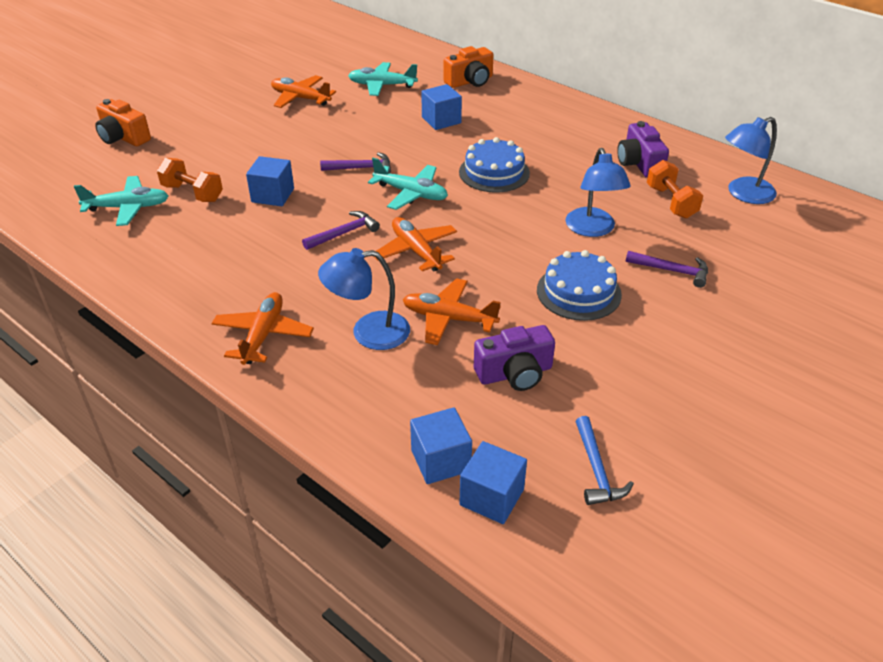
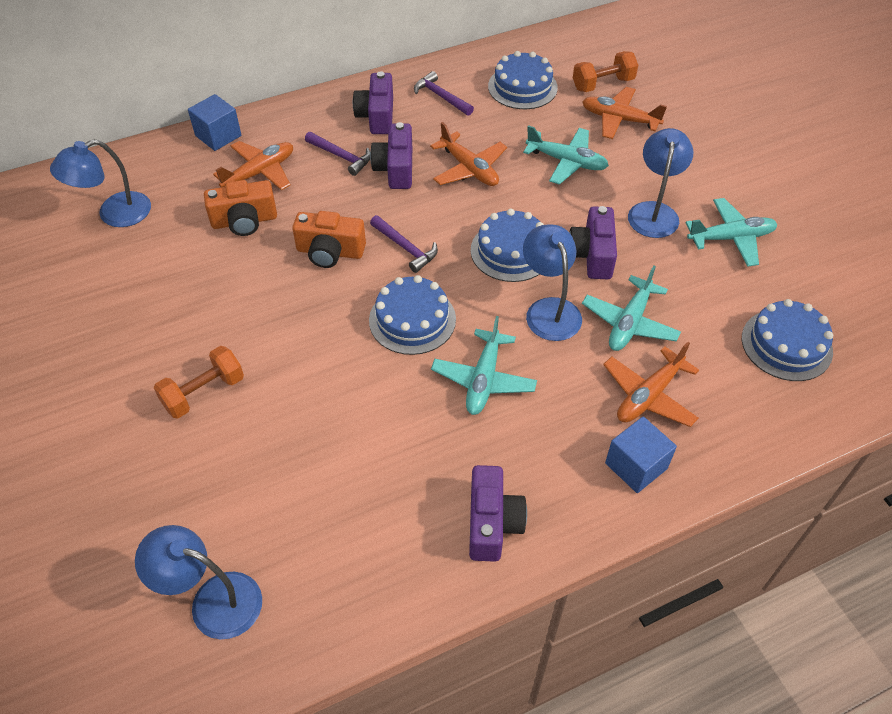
blue cake: [459,137,530,193] [537,250,622,321] = 2 -> [369,275,456,355] [471,209,544,282] [488,51,558,109] [742,299,833,381] = 4
blue cube: [246,156,294,206] [410,407,472,484] [421,84,462,130] [460,441,527,524] = 4 -> [188,94,241,151] [605,416,677,493] = 2
blue hammer: [575,416,634,505] = 1 -> none = 0
blue lamp: [318,248,410,350] [566,148,631,237] [725,117,777,204] = 3 -> [50,139,151,227] [135,525,262,639] [523,224,582,341] [628,128,693,238] = 4
purple camera: [474,325,555,391] [617,121,669,178] = 2 -> [353,71,393,134] [370,122,412,189] [469,465,527,562] [569,206,617,279] = 4
turquoise plane: [74,176,169,226] [348,62,418,96] [368,158,448,210] = 3 -> [431,316,537,415] [523,125,609,185] [582,265,681,351] [686,198,778,267] = 4

